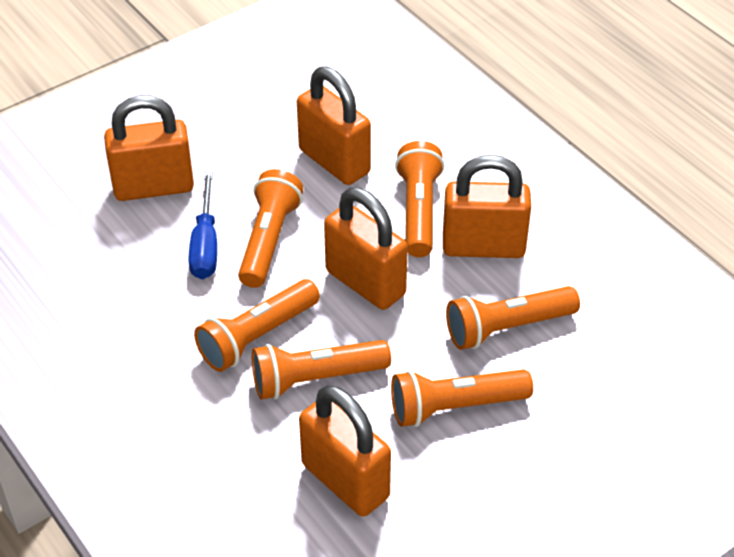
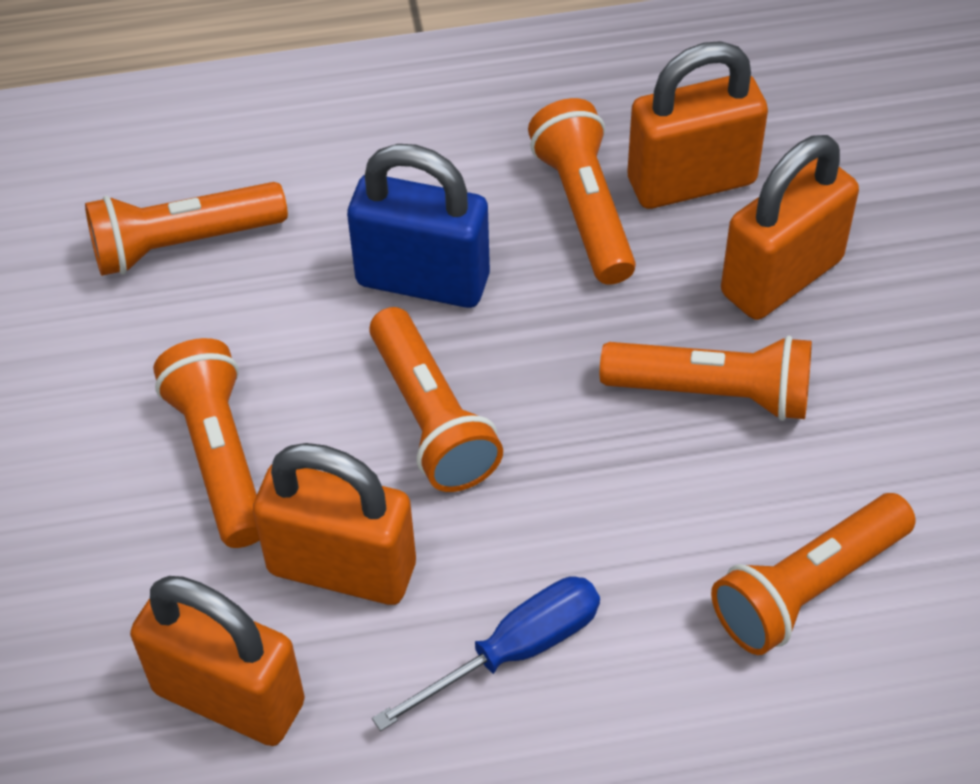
blue padlock: none = 0 -> [347,144,490,308] = 1
orange padlock: [104,95,194,201] [297,67,371,185] [299,385,391,516] [324,188,408,310] [443,155,531,258] = 5 -> [130,576,305,746] [253,443,416,605] [627,41,768,209] [721,135,859,320] = 4

